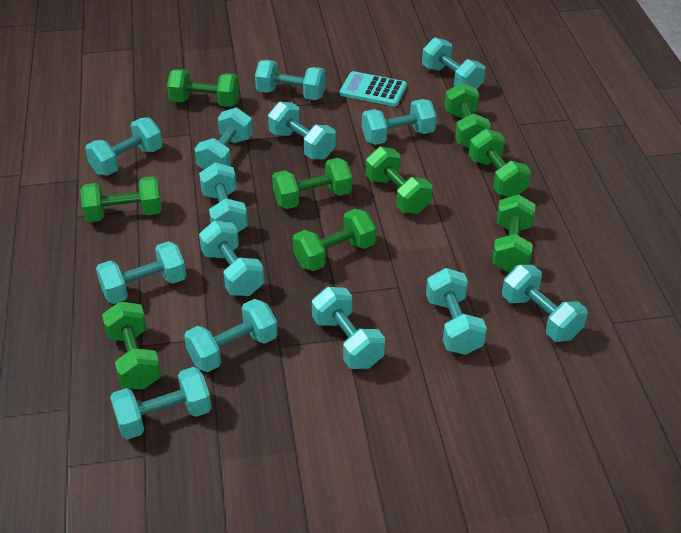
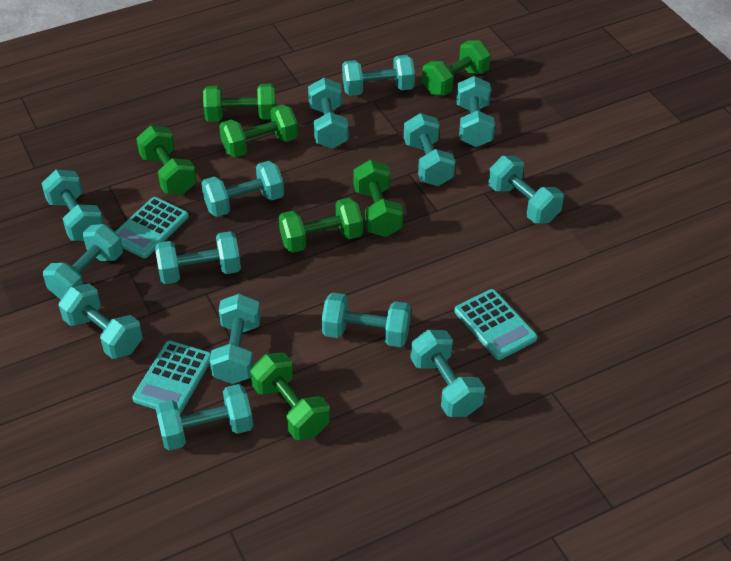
green dumbbell: [80,176,162,222] [102,302,162,390] [167,69,239,107] [272,158,352,209] [293,209,376,271] [366,147,432,214] [445,83,491,148] [469,129,531,197] [492,194,535,273] = 9 -> [136,125,197,195] [203,84,276,122] [219,104,298,157] [250,353,330,440] [279,198,363,253] [353,160,403,237] [422,40,491,96] = 7
turquoise calculator: [340,71,407,106] = 1 -> [115,197,189,258] [132,341,211,414] [454,289,537,360] = 3

